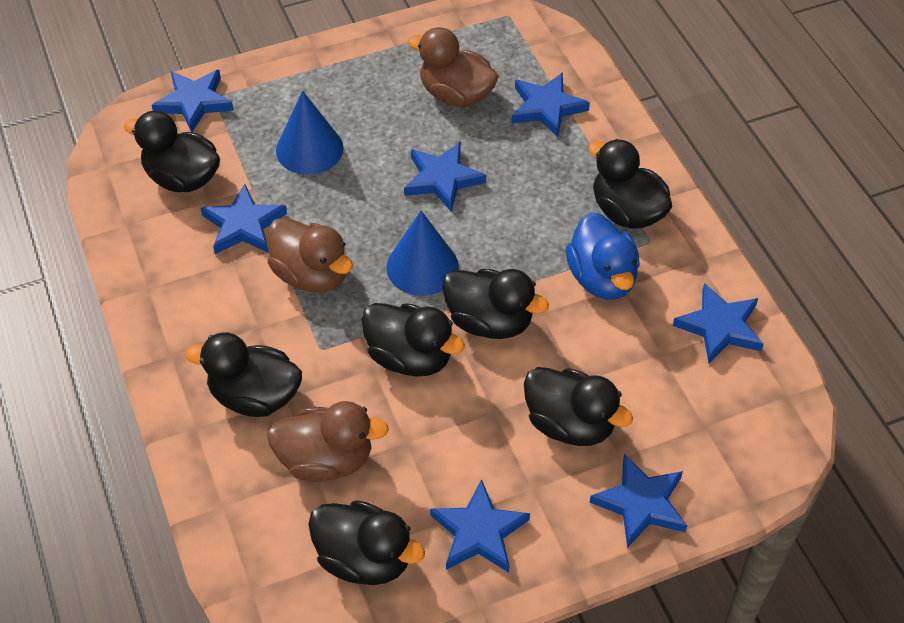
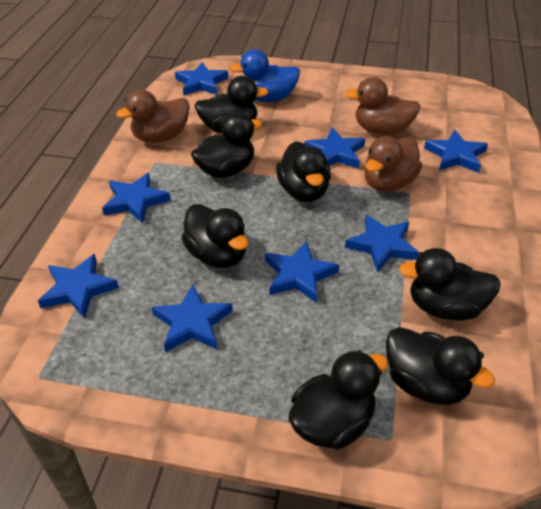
blue cone: [276,91,344,175] [387,211,459,296] = 2 -> none = 0
blue star: [152,70,234,132] [201,184,287,254] [404,142,486,212] [430,479,530,573] [511,72,590,138] [589,453,687,548] [673,283,764,363] = 7 -> [38,254,119,318] [102,173,171,223] [151,284,233,352] [175,62,228,95] [265,241,339,303] [304,127,365,168] [345,215,419,273] [424,130,488,173] = 8

